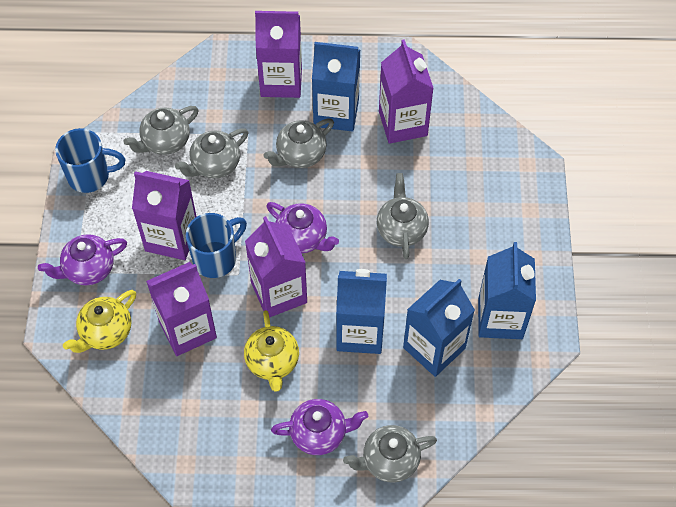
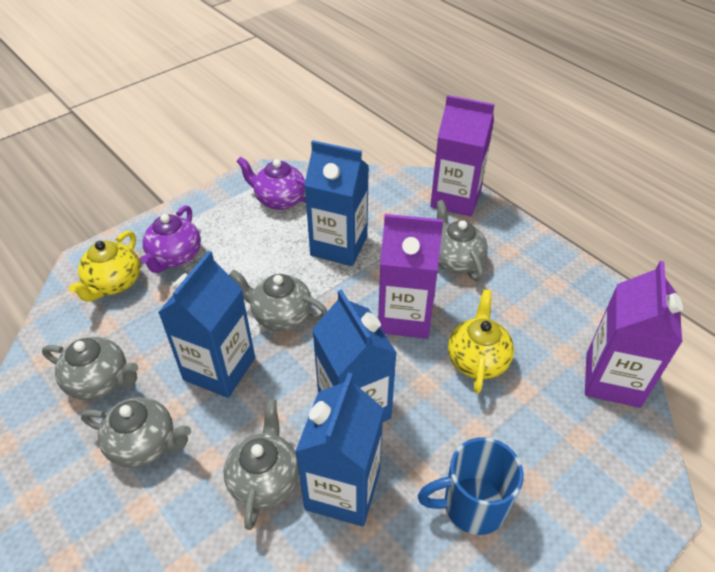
blue mug: [55,128,125,193] [186,213,247,278] = 2 -> [418,437,524,535] = 1
purple carton: [132,171,197,260] [146,262,217,356] [245,216,307,318] [255,11,302,98] [379,39,434,144] = 5 -> [378,214,444,339] [430,95,495,217] [585,261,683,408] = 3
purple teapot: [38,234,127,285] [266,202,339,253] [271,399,368,455] = 3 -> [141,205,201,273] [236,157,306,210] = 2

